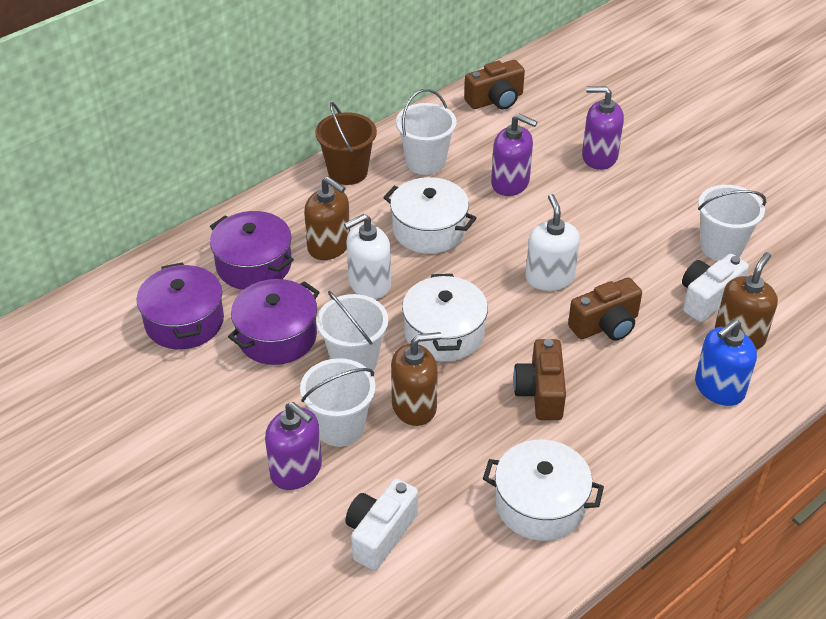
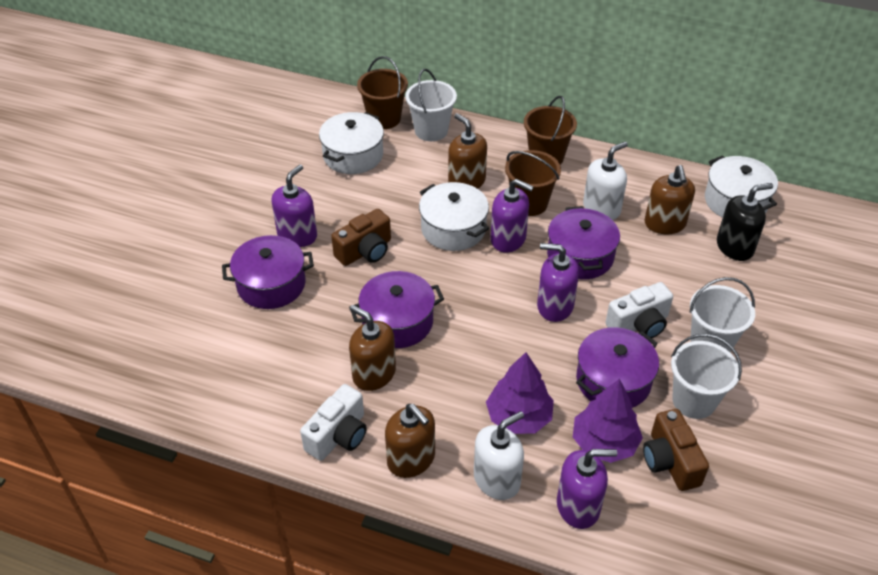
black soap dispenser: none = 0 -> [717,183,773,261] = 1
blue soap dispenser: [695,319,757,406] = 1 -> none = 0
brown bucket: [315,102,377,185] = 1 -> [357,56,408,129] [505,150,561,216] [524,96,577,165] = 3
brown camera: [464,60,525,110] [513,339,566,420] [568,277,642,341] = 3 -> [331,209,391,266] [643,409,709,491] = 2
brown soap dispenser: [304,177,350,260] [391,332,442,426] [715,252,778,350] = 3 -> [349,305,396,391] [385,404,435,478] [448,113,487,189] [644,165,695,234] = 4
purple pot: [137,263,224,349] [210,211,294,290] [228,279,320,365] = 3 -> [222,235,314,309] [349,271,444,348] [547,206,620,279] [576,327,659,407] = 4
purple soap dispenser: [265,402,322,490] [491,114,537,196] [582,86,624,170] = 3 -> [272,164,317,247] [491,179,534,253] [537,243,579,322] [557,449,617,529] = 4
purple tree: none = 0 -> [486,352,554,434] [573,379,643,463] = 2
white bucket: [300,358,376,447] [317,291,388,370] [396,89,457,175] [698,185,766,261] = 4 -> [405,69,457,141] [671,334,742,419] [689,277,755,352] = 3

